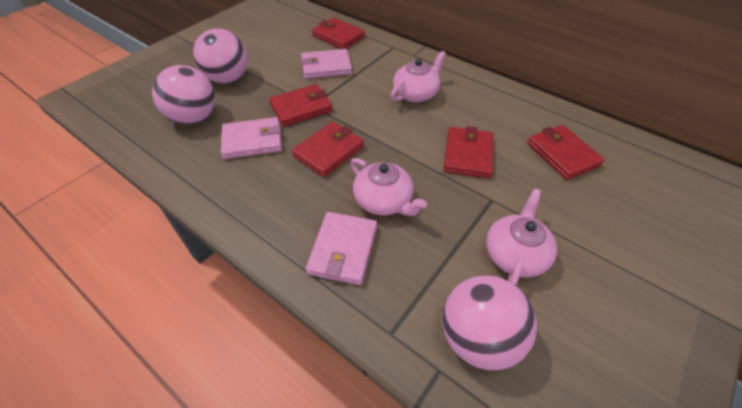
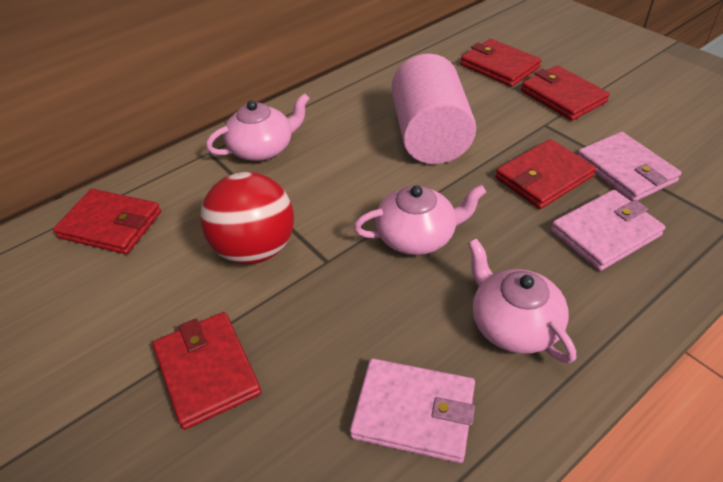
pink ball: [152,65,215,124] [193,28,248,83] [442,275,537,370] = 3 -> none = 0
pink cylinder: none = 0 -> [392,54,476,164] = 1
red ball: none = 0 -> [200,172,294,264] = 1

